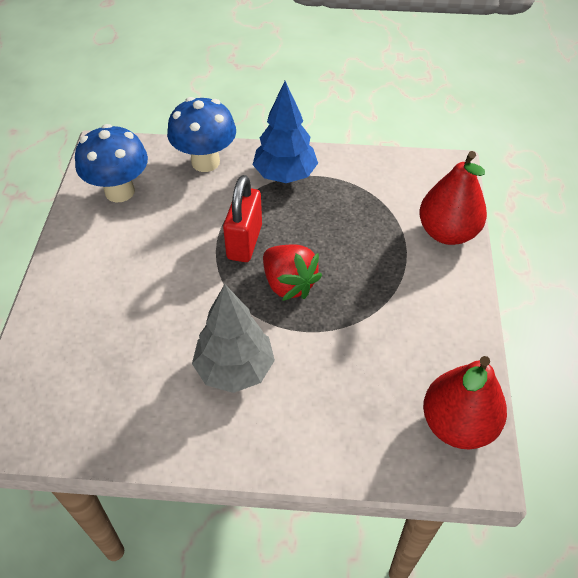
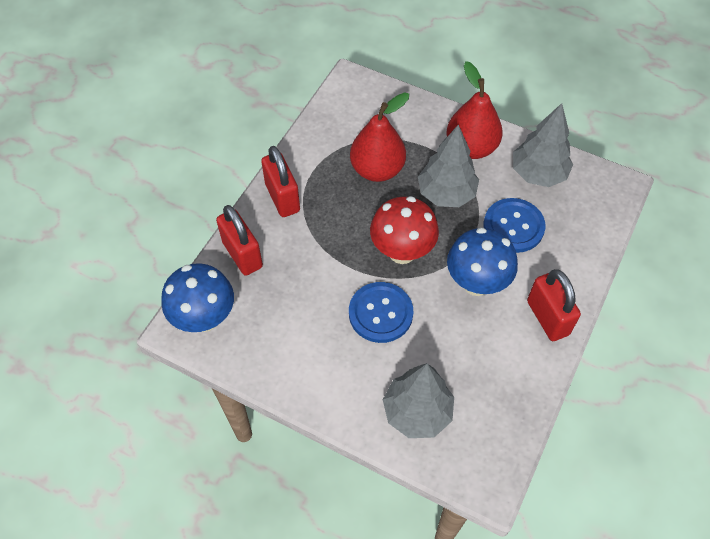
blue button: none = 0 -> [349,282,414,343] [484,198,546,253] = 2
blue tree: [253,81,318,183] = 1 -> none = 0
grey tree: [192,284,275,393] = 1 -> [383,363,454,438] [418,124,479,207] [513,103,573,187] = 3
red mushroom: none = 0 -> [370,196,439,264] = 1
red padlock: [223,175,262,262] = 1 -> [216,205,263,276] [261,146,300,217] [527,269,581,341] = 3
red strawberry: [263,244,322,301] = 1 -> none = 0

